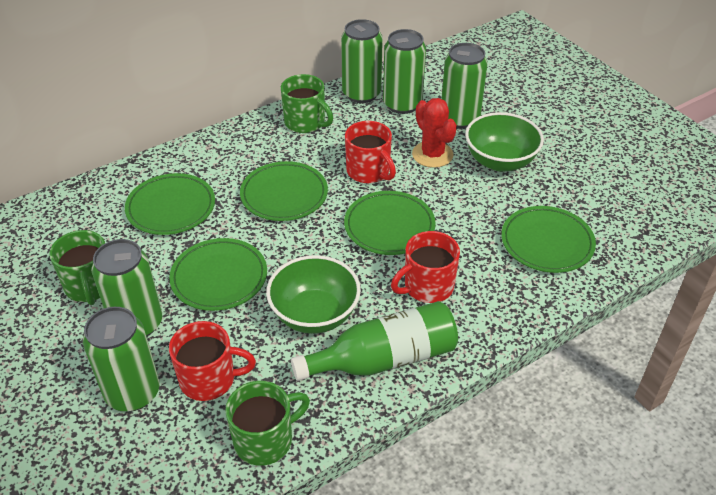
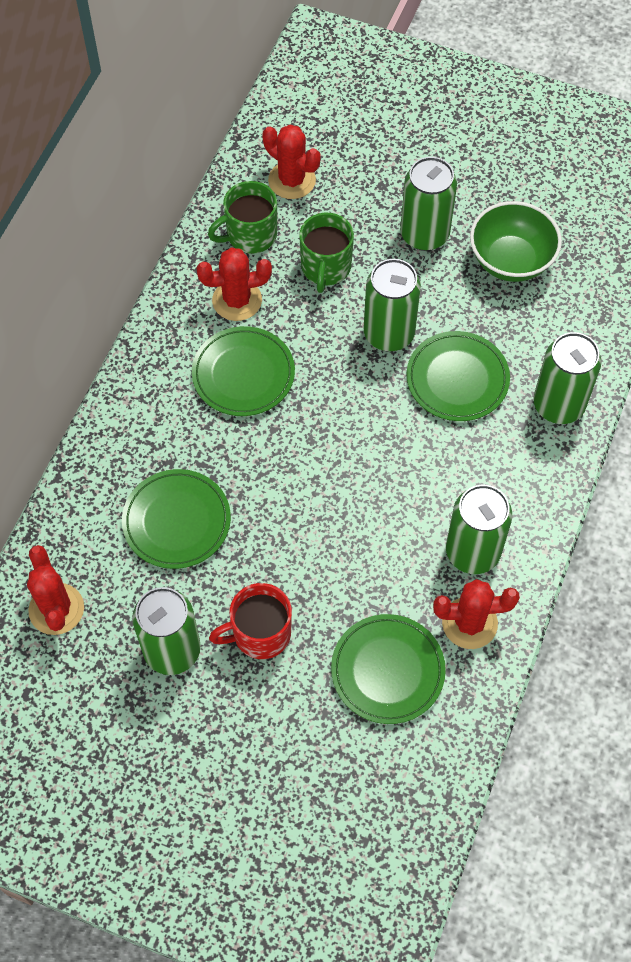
green bottle: [291,301,458,381] = 1 -> none = 0
green bowl: [266,255,361,334] [465,112,544,172] = 2 -> [470,201,562,282] = 1
green mug: [50,230,105,305] [225,381,310,466] [281,74,333,133] = 3 -> [208,181,277,254] [299,213,354,293] = 2
green plate: [125,173,215,235] [169,238,267,311] [240,161,328,221] [344,191,436,255] [501,206,596,273] = 5 -> [122,469,231,569] [192,326,295,416] [331,614,446,724] [406,331,510,421] = 4
red cactus: [412,98,457,168] = 1 -> [27,545,84,635] [196,247,272,321] [262,125,320,199] [433,579,520,649] = 4
red mug: [169,321,256,401] [345,121,396,183] [391,231,460,303] = 3 -> [209,583,292,659] = 1

